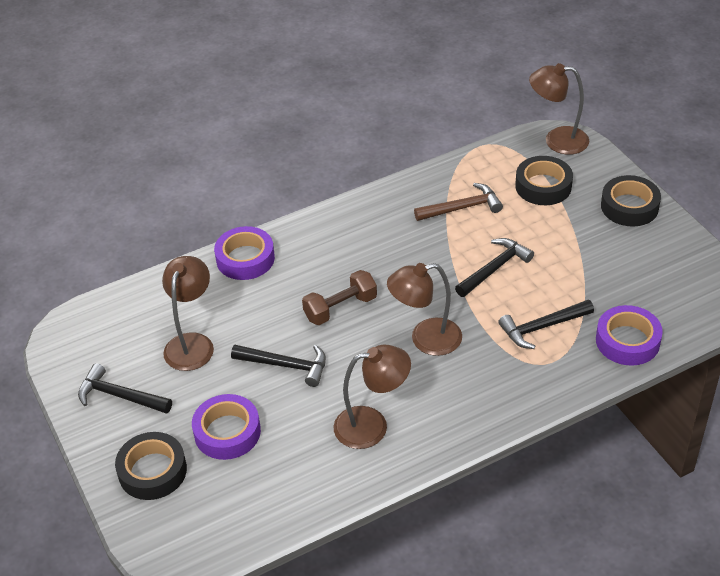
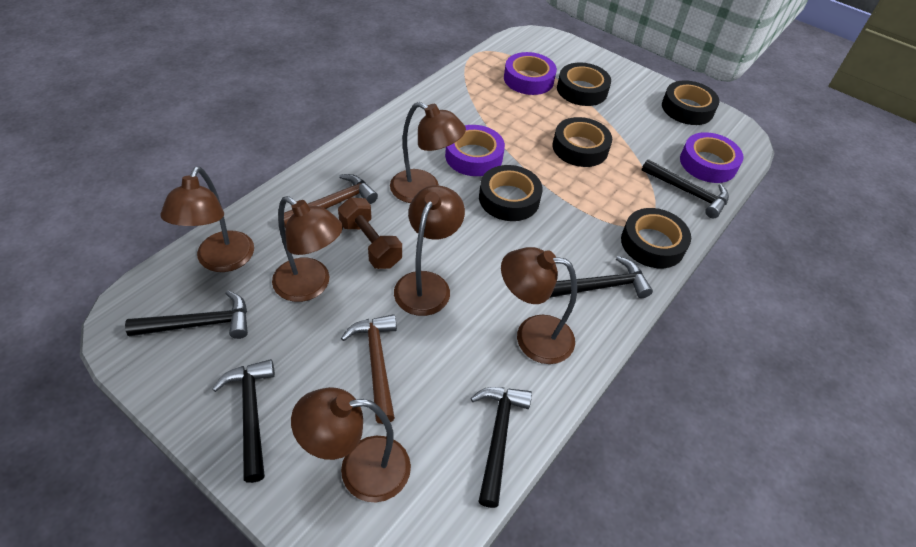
black hammer: [78,363,172,414] [231,345,326,387] [455,238,534,297] [498,300,594,349] = 4 -> [125,290,248,339] [212,359,275,483] [470,387,532,508] [550,256,653,298] [641,159,729,218] = 5
black tape: [115,432,187,500] [515,156,573,205] [601,175,661,227] = 3 -> [479,165,543,221] [553,117,612,167] [557,62,611,106] [621,208,691,268] [662,80,719,125] = 5
brown hammer: [414,183,503,221] = 1 -> [284,174,378,228] [341,314,397,424] = 2
brown lamp: [162,256,214,371] [333,345,411,449] [387,263,462,356] [529,63,589,155] = 4 -> [160,167,254,272] [272,196,343,302] [291,387,411,502] [390,102,466,203] [394,185,465,316] [501,247,577,364] = 6

